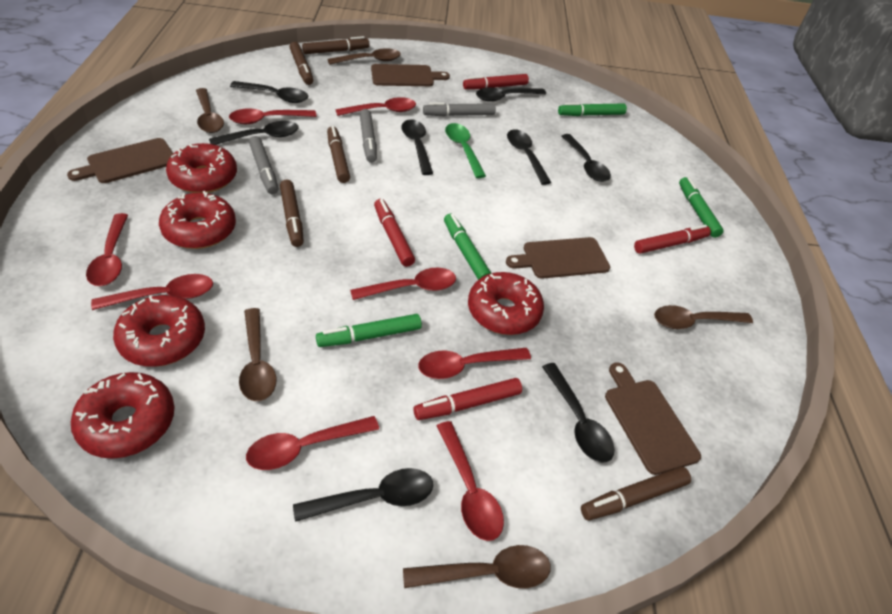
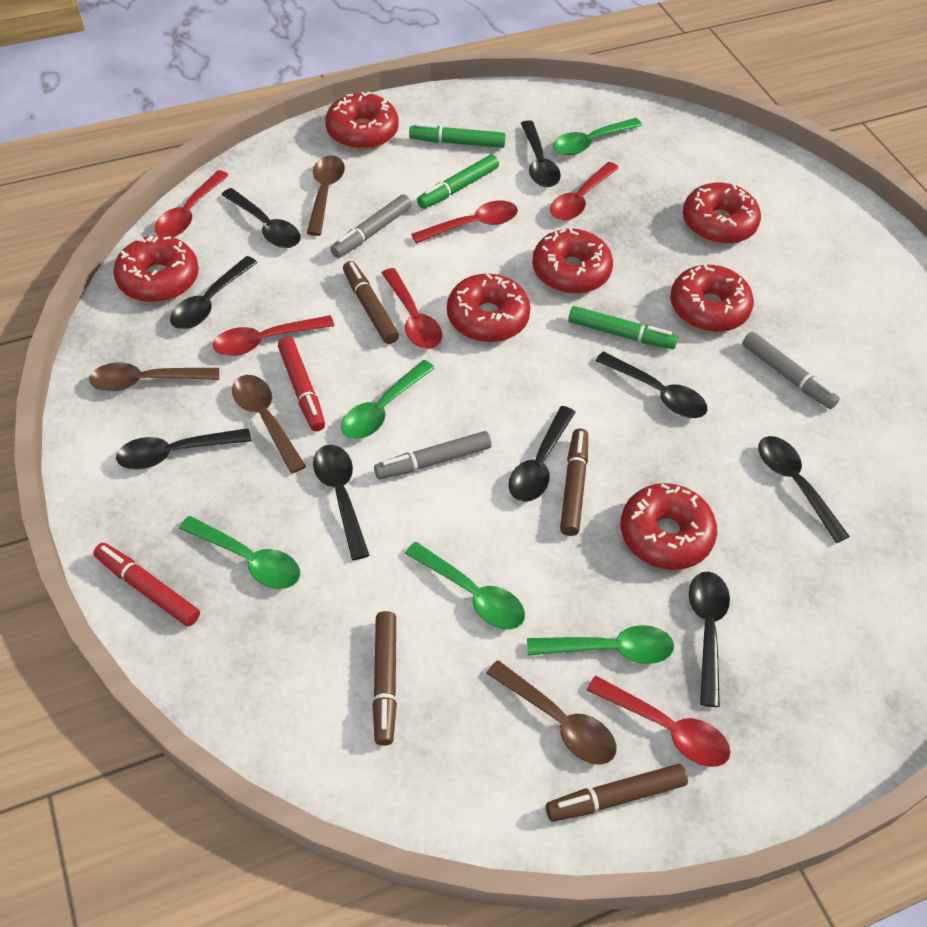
black spoon: [209,121,299,145] [230,81,308,103] [293,468,433,522] [401,119,433,175] [476,88,546,102] [507,129,551,185] [542,363,614,463] [562,134,611,182] = 8 -> [116,428,251,469] [170,256,258,329] [221,188,301,248] [313,445,370,560] [509,406,575,502] [521,120,561,187] [595,351,707,418] [689,572,730,707] [758,436,850,543] = 9
brown cutting board: [67,138,173,183] [371,64,450,86] [506,237,610,279] [605,362,701,475] = 4 -> none = 0
brown marker: [280,180,304,247] [290,42,313,85] [302,36,370,54] [327,126,350,183] [581,467,691,521] = 5 -> [343,261,399,344] [373,611,397,746] [546,764,688,822] [560,429,588,536] = 4
brown spoon: [196,88,224,133] [239,308,276,401] [327,48,401,65] [403,545,551,588] [654,305,753,329] = 5 -> [89,362,219,391] [232,375,306,473] [307,155,345,236] [486,660,616,765] = 4
green marker: [316,314,422,347] [444,214,491,280] [558,103,627,116] [679,177,724,238] = 4 -> [409,123,506,148] [417,155,499,209] [568,306,678,349] = 3
green spoon: [445,123,486,178] = 1 -> [179,516,300,589] [341,360,435,439] [405,542,525,629] [527,625,674,664] [553,118,642,155] = 5
red donut: [71,372,175,459] [113,295,205,367] [159,191,236,249] [166,143,237,193] [468,272,544,335] = 5 -> [113,235,199,302] [325,91,399,150] [447,273,531,342] [532,228,613,294] [620,483,717,570] [670,264,754,332] [683,183,761,244] = 7
red marker: [374,199,415,267] [414,378,522,420] [463,74,529,89] [634,225,711,254] = 4 -> [93,543,200,627] [278,337,325,431] = 2
red spoon: [86,213,128,286] [91,274,213,310] [229,108,317,124] [246,416,379,470] [335,97,416,116] [350,268,456,300] [418,348,531,379] [437,421,504,541] = 8 -> [155,170,229,237] [213,315,334,356] [382,268,442,349] [411,201,518,244] [550,162,619,221] [586,675,731,767] = 6

